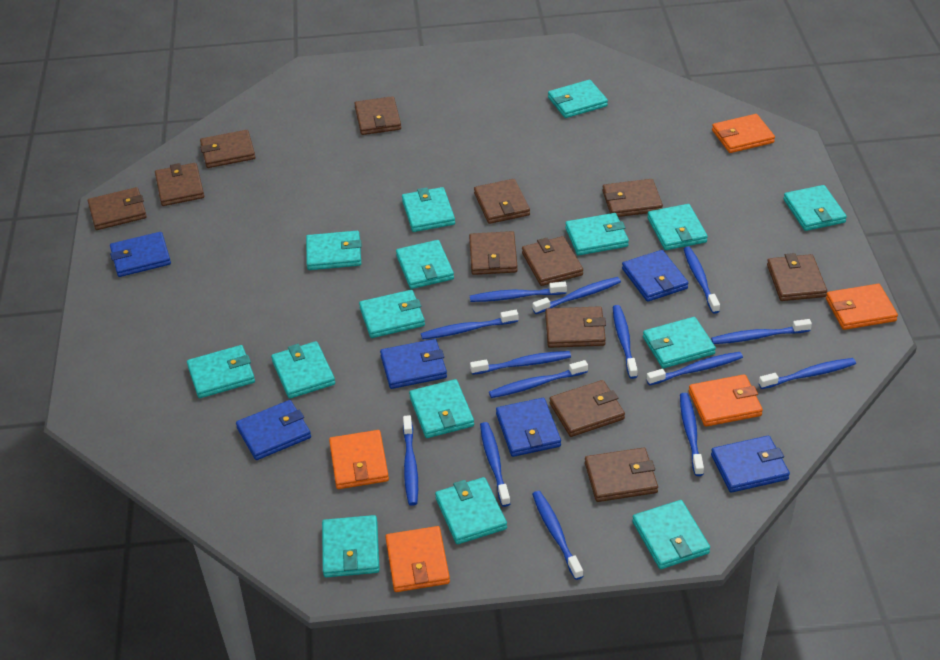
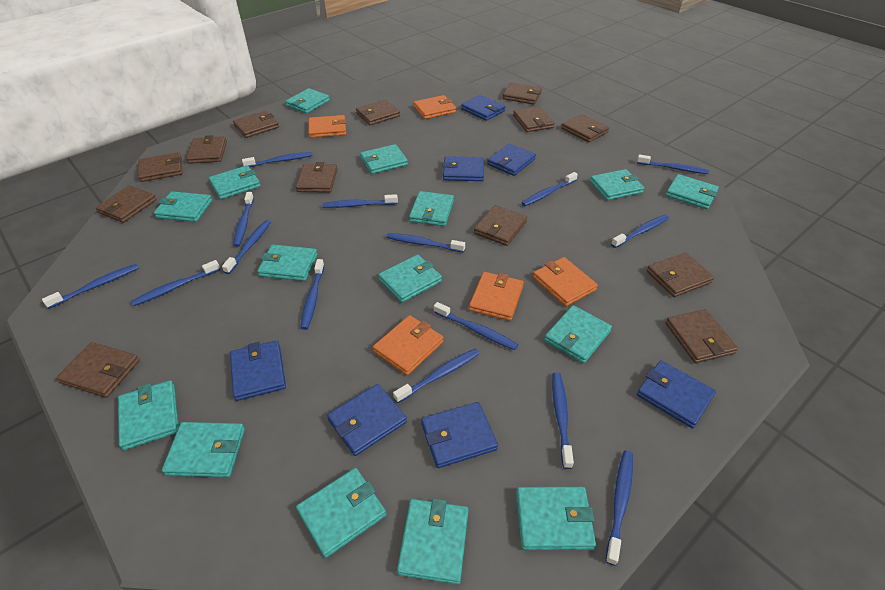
blue toothbrush: [403,415,418,506] [421,310,518,340] [470,282,567,302] [470,351,571,375] [480,422,510,507] [489,360,588,398] [532,491,583,580] [533,277,621,314] [613,305,638,379] [647,352,743,385] [680,393,704,476] [684,247,720,314] [711,319,812,344] [759,358,856,389] = 14 -> [42,264,139,309] [131,260,220,306] [222,220,271,274] [233,192,254,247] [242,152,313,167] [301,259,324,330] [322,194,398,208] [386,233,465,252] [393,348,480,403] [434,302,518,350] [522,172,578,206] [552,373,574,469] [606,451,633,566] [611,215,669,248] [637,154,709,174] = 15
blue wallet: [110,232,171,277] [236,400,311,460] [380,339,447,389] [496,398,561,457] [622,250,688,302] [711,436,790,493] = 6 -> [230,340,286,401] [327,384,407,456] [421,402,498,468] [442,156,484,181] [461,95,506,121] [487,143,536,176] [637,360,716,428] = 7
brown wallet: [88,187,147,230] [155,163,204,206] [200,130,255,168] [354,96,401,135] [469,231,518,275] [474,179,530,224] [522,236,583,286] [545,306,606,348] [549,380,625,437] [585,447,658,502] [602,179,663,217] [767,253,827,301] = 12 -> [56,342,140,398] [95,185,157,223] [138,152,183,182] [186,135,227,164] [233,111,279,138] [296,162,337,193] [356,100,400,125] [474,205,527,246] [503,82,542,105] [513,106,555,132] [561,114,609,142] [647,253,714,297] [665,309,738,363] = 13

